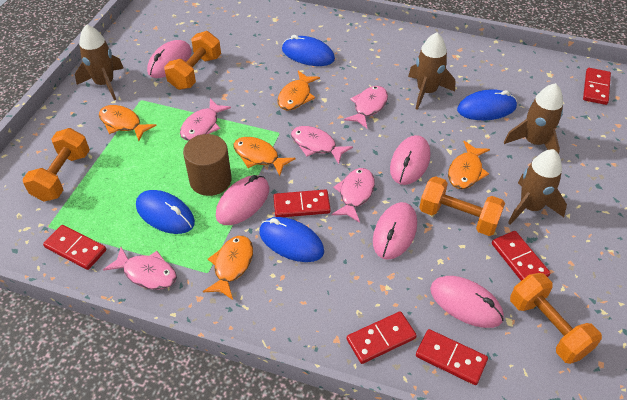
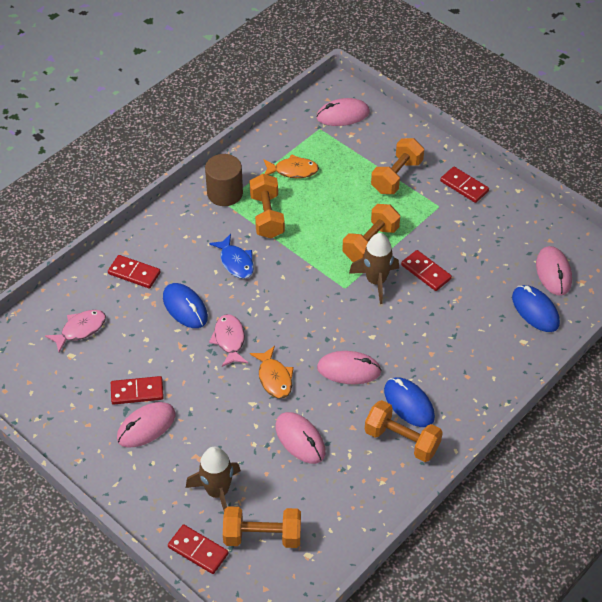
blue fish: none = 0 -> [209,234,254,279] = 1
blue mouse: [136,190,195,234] [259,217,324,262] [282,35,335,66] [457,89,517,120] = 4 -> [163,283,208,328] [384,377,435,427] [512,285,560,332] = 3
brown rocket: [75,24,124,100] [408,33,455,110] [504,83,563,154] [508,149,567,225] = 4 -> [186,447,241,510] [349,233,399,304] = 2
orange dumbbell: [22,128,90,201] [164,31,221,90] [419,176,505,236] [510,273,602,364] = 4 -> [223,506,301,548] [250,174,285,238] [342,204,400,262] [365,400,443,462] [371,138,424,194] = 5
orange fish: [99,105,157,141] [203,236,253,300] [233,137,295,176] [277,71,320,111] [448,141,490,189] = 5 -> [250,346,294,399] [264,154,319,178] = 2
pink fish: [103,247,177,290] [180,98,231,141] [291,126,353,164] [332,168,375,223] [344,86,388,128] = 5 -> [45,310,106,353] [209,314,248,367] = 2
red domino: [43,225,106,270] [273,189,331,217] [347,311,417,364] [416,329,488,385] [492,231,550,281] [583,68,611,105] = 6 -> [108,255,161,289] [111,376,164,405] [168,524,229,574] [401,250,452,291] [440,167,489,203] = 5

